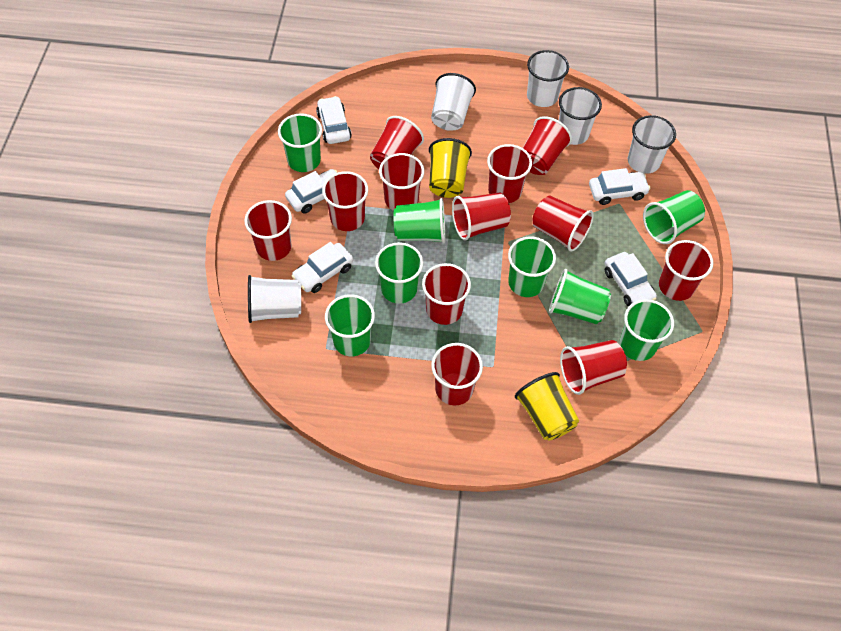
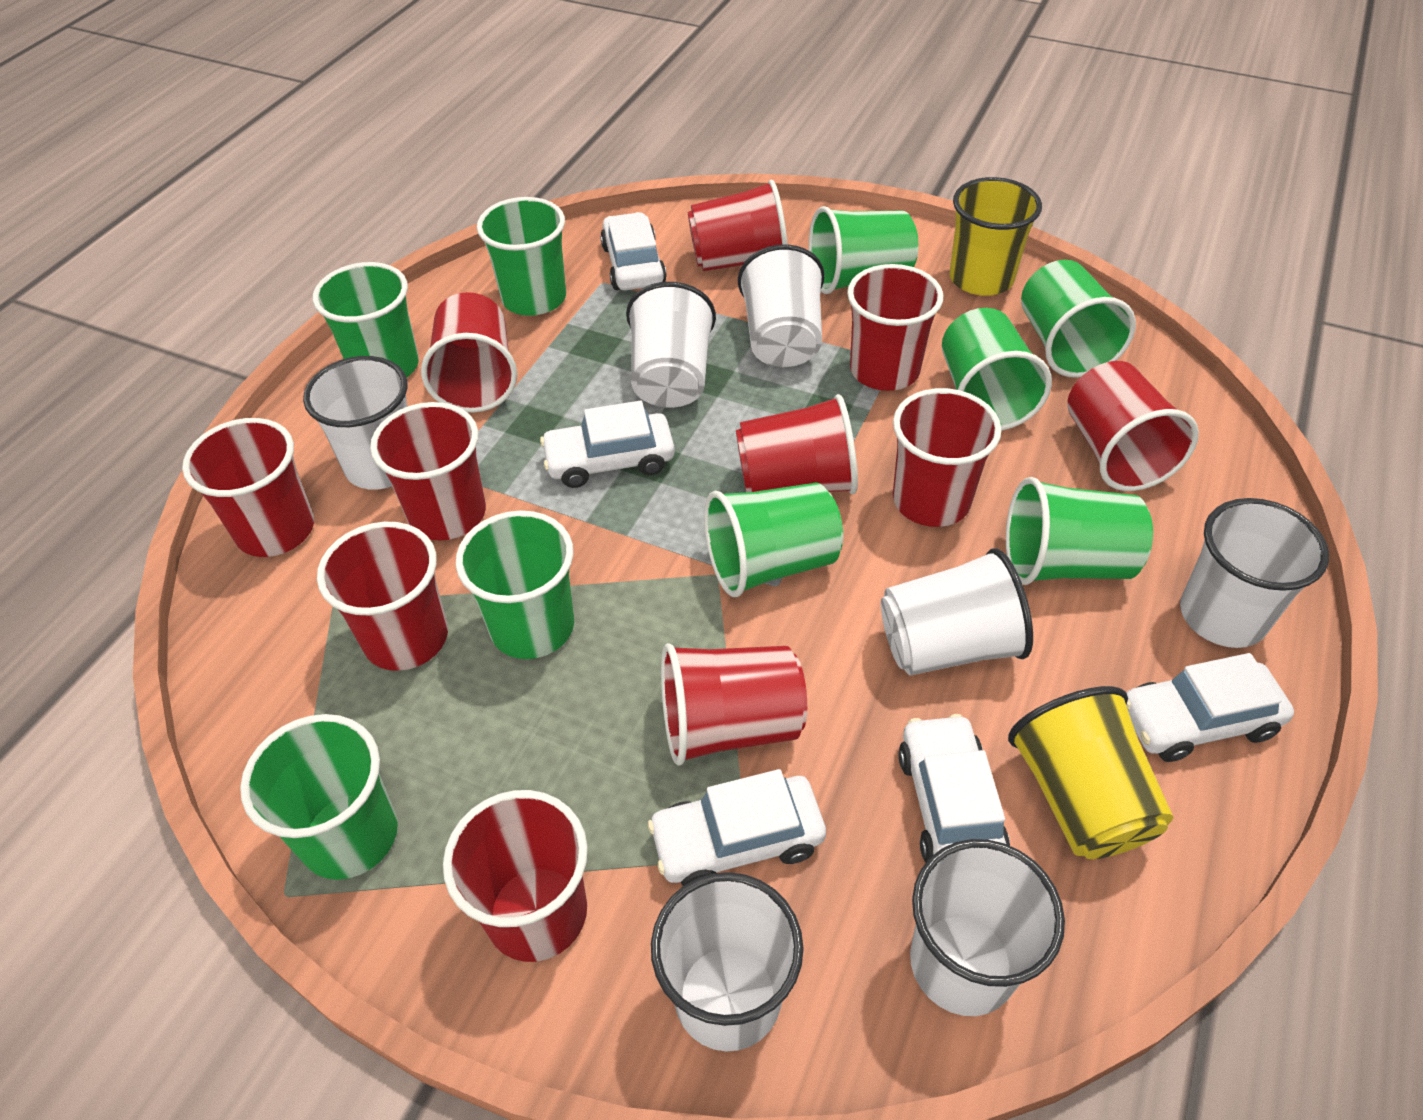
green cup: [278,113,322,172] [325,294,375,356] [375,242,423,304] [394,198,445,244] [508,236,556,297] [549,269,611,324] [619,299,674,361] [643,190,705,244] = 8 -> [240,714,398,880] [313,262,419,378] [456,510,574,659] [477,197,566,316] [704,483,843,597] [809,206,919,294] [942,308,1052,431] [1006,477,1153,585] [1021,260,1136,378] = 9
red cup: [244,200,292,261] [322,171,368,231] [370,116,424,169] [379,153,424,211] [422,263,471,325] [431,343,483,405] [452,193,511,240] [487,144,532,203] [523,116,572,175] [532,196,594,252] [560,340,627,395] [659,240,713,301] = 12 -> [182,418,314,557] [317,522,448,671] [370,402,486,541] [421,292,517,413] [443,790,588,962] [661,643,807,766] [688,180,788,271] [736,394,858,494] [847,264,943,391] [893,388,1002,527] [1067,361,1199,491] = 11
white cup: [248,275,301,323] [431,73,476,131] [527,50,569,107] [559,87,602,145] [628,115,676,174] = 5 -> [303,356,407,490] [626,282,716,408] [651,872,804,1051] [738,244,825,367] [881,548,1033,676] [910,839,1065,1016] [1180,498,1329,648] = 7

